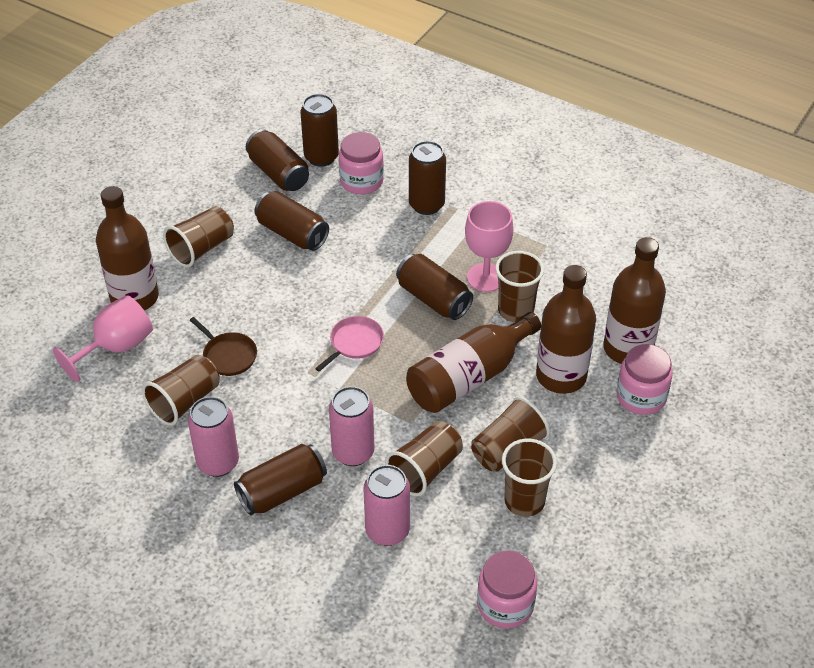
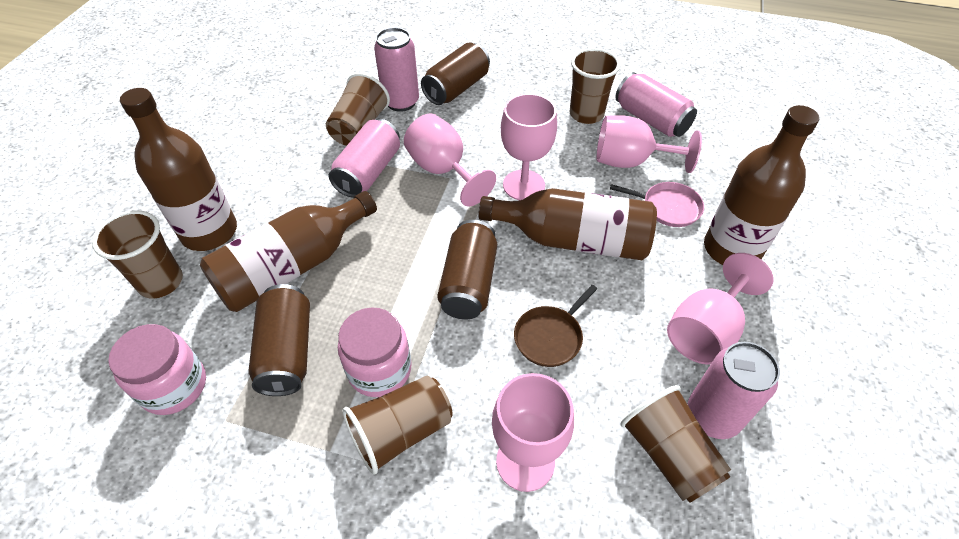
brown can: [234,444,327,515] [246,129,309,191] [254,191,329,251] [301,94,339,167] [396,254,473,320] [409,141,446,215] = 6 -> [248,284,310,396] [421,43,490,105] [437,220,497,319] = 3
brown cup: [142,355,220,426] [163,206,234,267] [385,421,463,496] [471,396,550,472] [495,251,544,322] [502,439,557,517] = 6 -> [92,210,183,299] [326,73,390,146] [343,375,453,475] [569,48,620,124] [620,385,731,503] = 5
pink can: [188,397,239,477] [329,386,374,466] [364,465,410,546] = 3 -> [329,119,400,198] [374,27,419,112] [616,72,697,137] [687,342,780,439] = 4
pink goblet: [53,295,153,382] [465,201,514,292] = 2 -> [404,114,496,206] [492,373,574,492] [501,94,557,200] [596,115,702,173] [667,253,774,364] = 5
pink jar: [339,132,384,195] [477,550,537,629] [616,344,673,415] = 3 -> [108,324,206,415] [338,307,411,397] = 2

